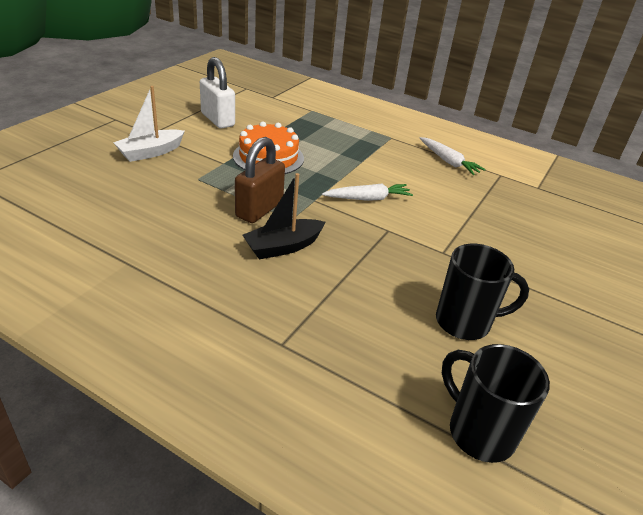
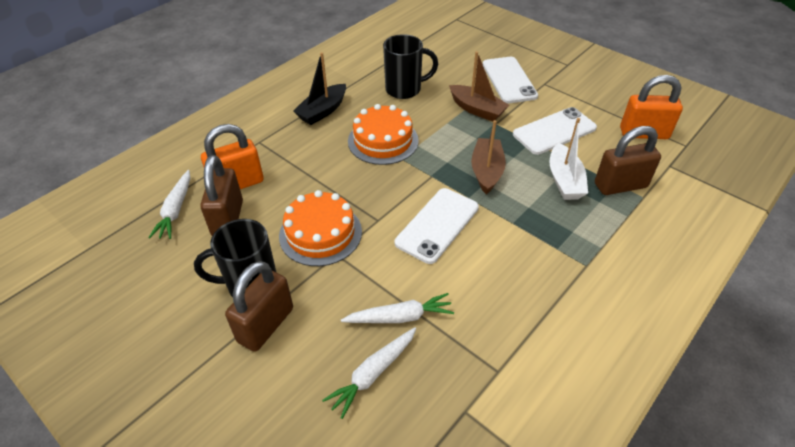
brown boat: none = 0 -> [449,51,509,121] [471,120,506,194] = 2
brown padlock: [235,137,285,223] = 1 -> [200,155,243,236] [225,261,293,352] [595,126,661,195] = 3
orange cake: [233,122,304,174] = 1 -> [279,190,362,266] [348,104,419,165] = 2
orange padlock: none = 0 -> [201,124,264,189] [620,75,683,139] = 2
white carrot: [322,184,413,201] [419,137,486,175] = 2 -> [148,170,190,239] [322,327,416,419] [341,293,454,323] = 3
white padlock: [200,57,235,128] = 1 -> none = 0
white phone: none = 0 -> [395,188,479,264] [483,57,538,103] [513,107,597,155] = 3

